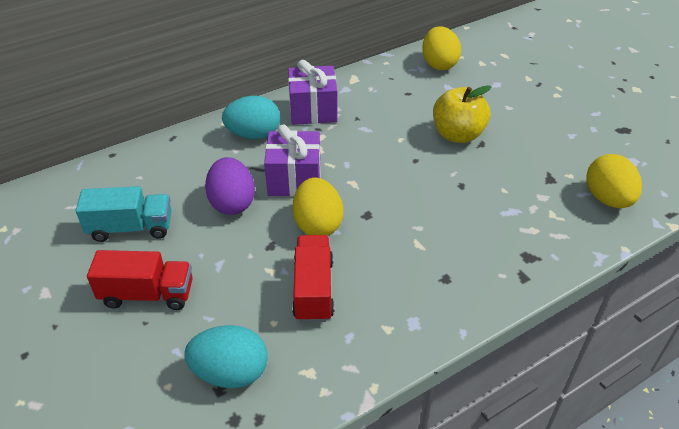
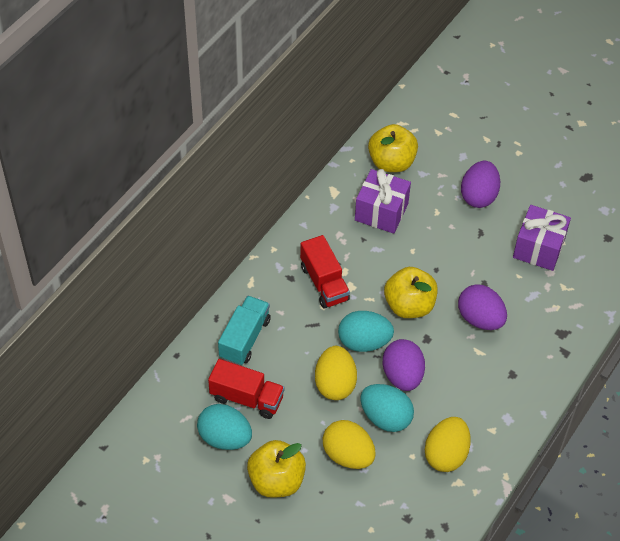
purple egg: [205,157,255,215] = 1 -> [382,339,425,391] [458,284,507,330] [461,161,500,208] = 3
turquoise egg: [184,325,268,388] [222,96,280,139] = 2 -> [197,404,252,450] [338,311,394,352] [360,384,414,432] = 3
yellow apple: [433,85,492,143] = 1 -> [247,440,306,498] [368,124,418,172] [384,267,438,318] = 3

